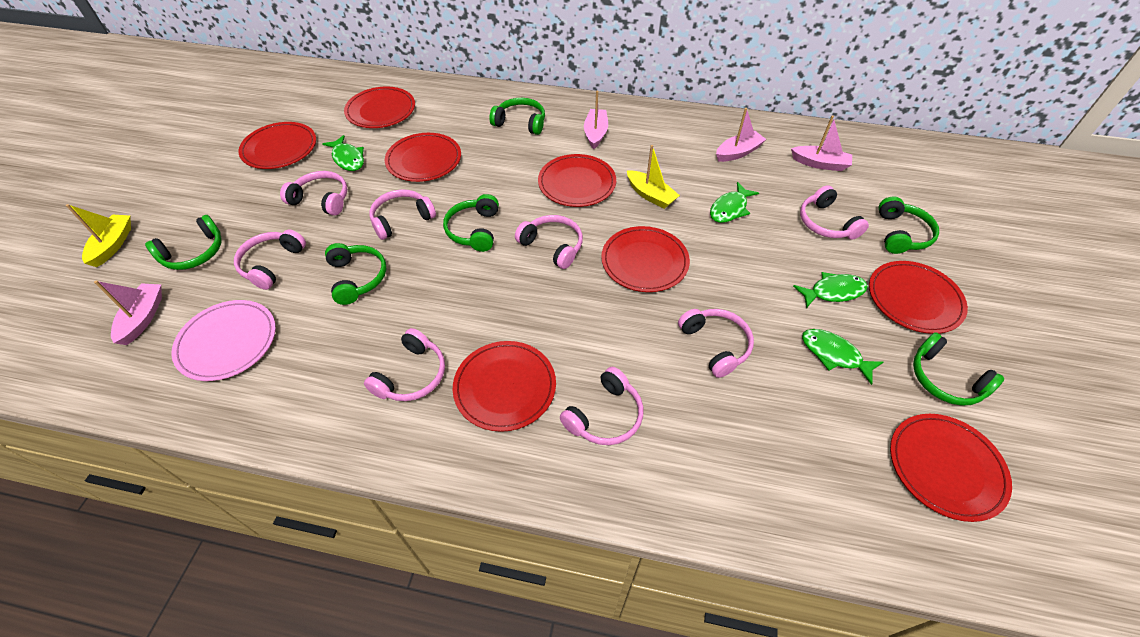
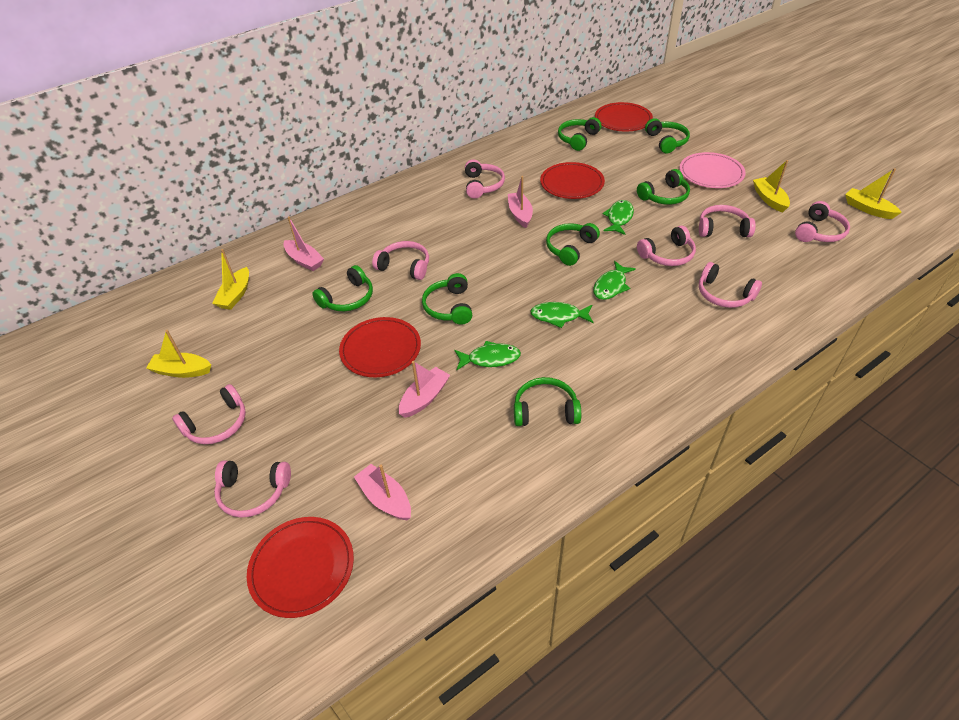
green headphones: [145,215,221,270] [325,243,386,305] [443,194,499,252] [489,98,545,135] [879,196,939,254] [913,332,1004,406] = 6 -> [312,265,373,311] [422,273,472,325] [514,377,581,426] [546,223,600,266] [558,117,601,151] [637,169,690,205] [645,118,690,153] = 7
red plate: [239,122,316,169] [344,87,415,128] [385,133,461,182] [453,341,556,432] [538,154,616,207] [601,226,690,292] [869,261,968,334] [890,414,1012,522] = 8 -> [247,517,354,618] [339,317,421,377] [540,162,605,199] [595,102,653,132] = 4
yellow boat: [66,204,131,267] [627,145,680,209] = 2 -> [146,330,211,378] [212,249,249,310] [753,160,790,213] [845,168,902,219] = 4

